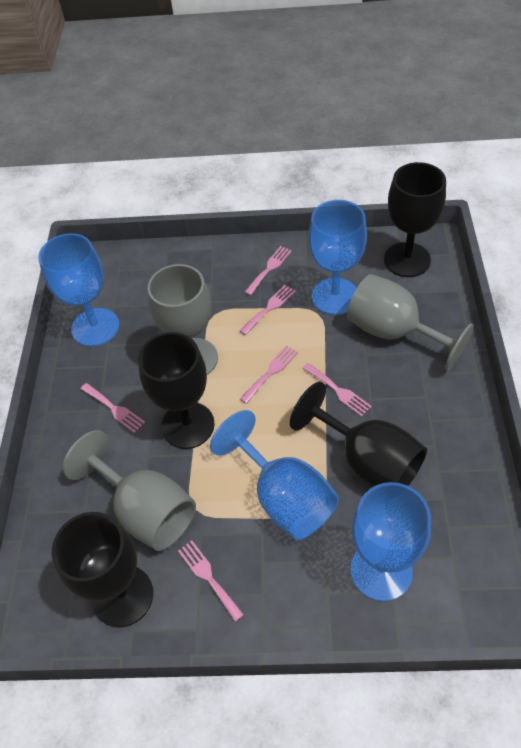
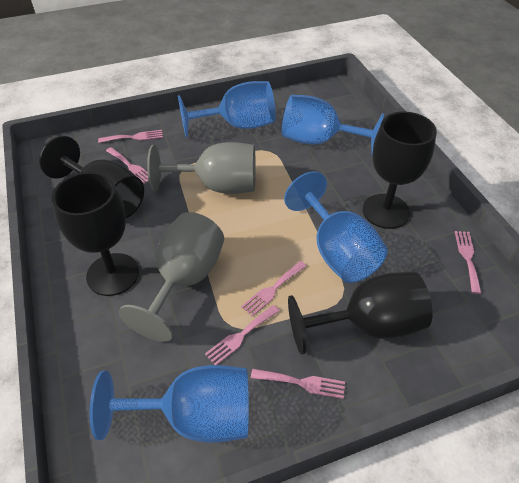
grey goblet: [63,430,196,551] [148,264,218,375] [347,274,474,371] = 3 -> [119,212,224,342] [147,142,256,194] = 2

